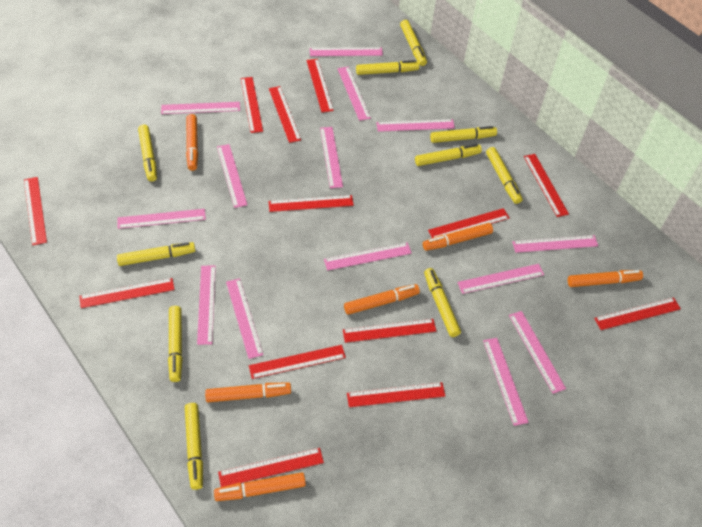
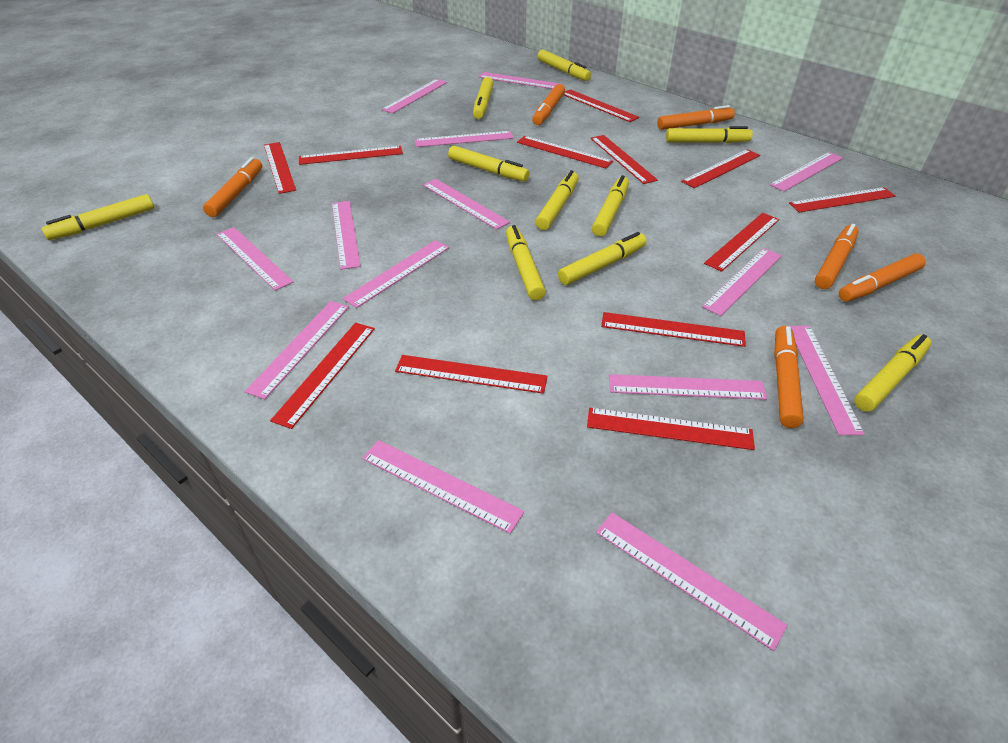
red ruler: [24,177,47,245] [79,278,175,308] [218,448,324,487] [241,77,263,133] [249,345,346,379] [268,195,354,212] [269,86,301,143] [306,59,334,112] [343,319,436,343] [347,382,445,407] [428,208,509,238] [524,154,569,217] [594,297,681,330] = 13 -> [264,142,296,194] [270,322,375,429] [299,146,403,165] [395,355,548,394] [517,136,613,168] [564,89,639,122] [587,408,755,450] [591,135,658,184] [601,312,746,347] [681,149,760,188] [704,213,779,272] [789,187,895,212] = 12

